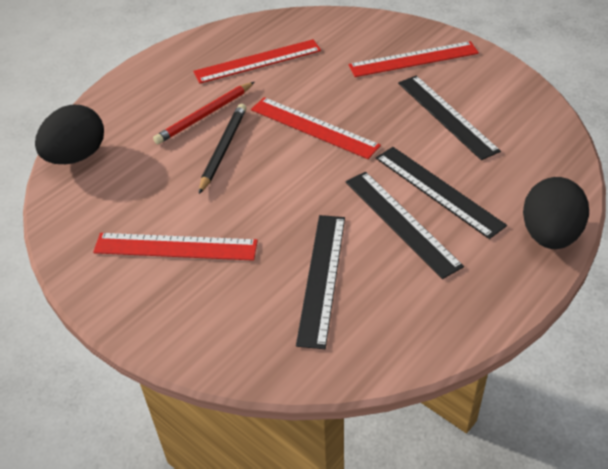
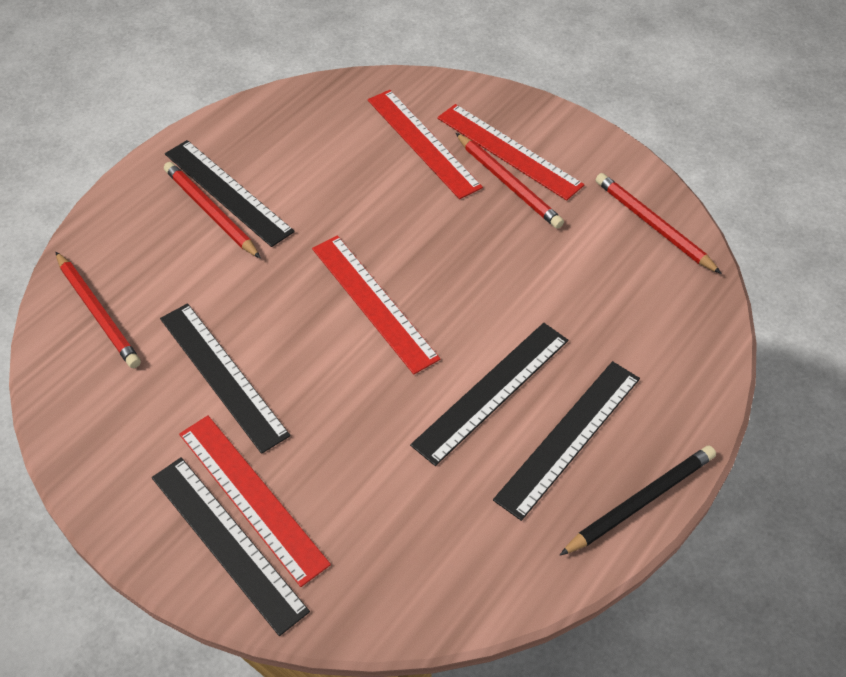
black egg: [35,105,104,164] [523,177,589,249] = 2 -> none = 0
black ruler: [296,215,345,349] [345,172,464,279] [376,147,507,239] [398,75,501,160] = 4 -> [152,458,310,636] [160,303,291,454] [165,140,295,247] [410,323,568,466] [493,361,640,521] = 5
red pencil: [153,82,254,144] = 1 -> [56,252,141,368] [164,162,261,259] [456,133,564,229] [595,173,722,274] = 4

